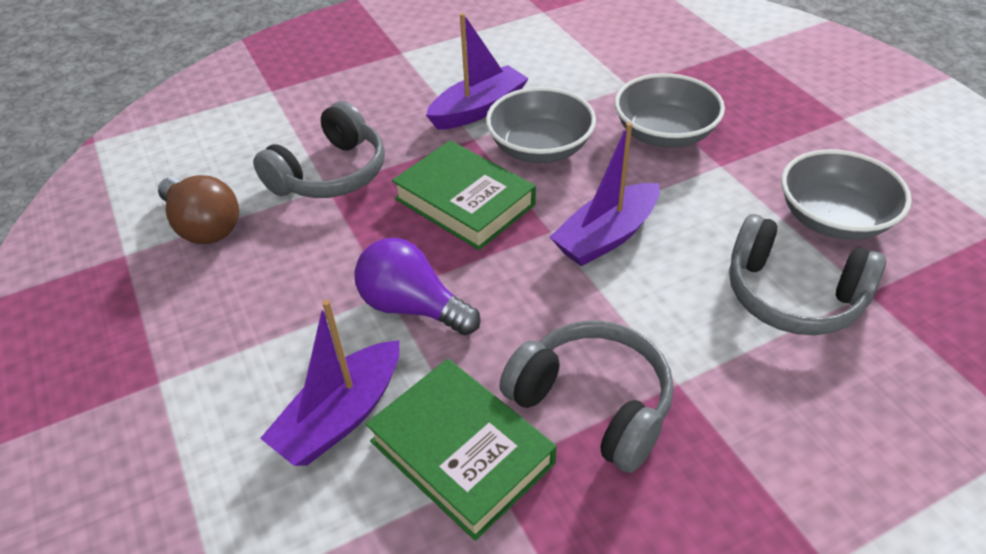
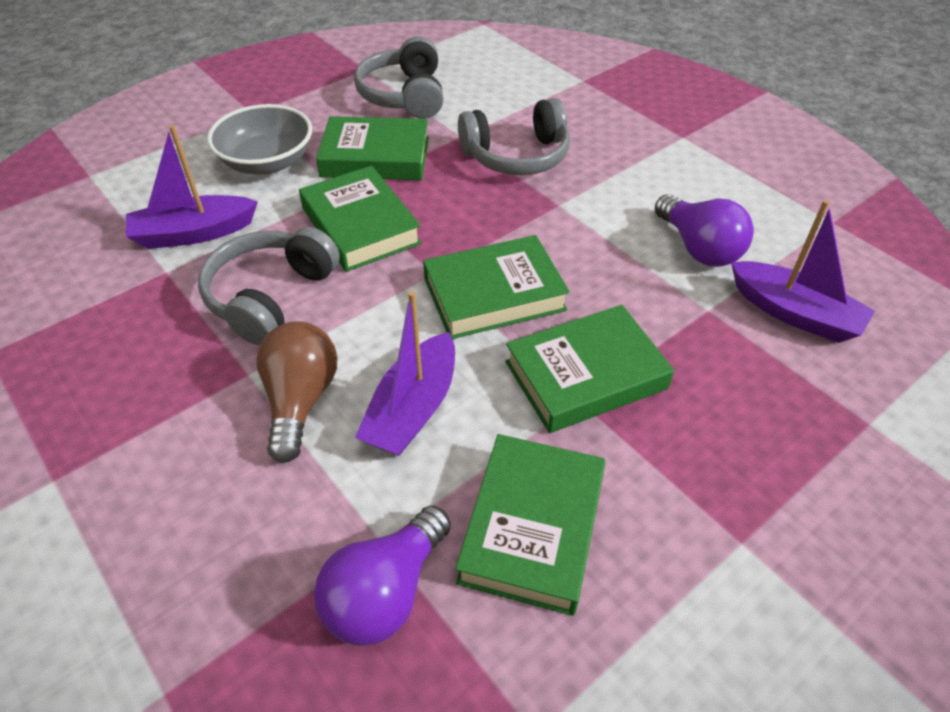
green book: [366,359,556,541] [392,140,536,250] = 2 -> [299,166,422,272] [316,116,429,180] [423,235,570,339] [455,434,606,616] [505,305,674,433] = 5
grey bowl: [486,87,596,163] [615,73,725,148] [781,149,912,240] = 3 -> [207,104,312,174] = 1
purple light bulb: [354,238,481,335] = 1 -> [314,505,451,646] [655,194,754,267] = 2

